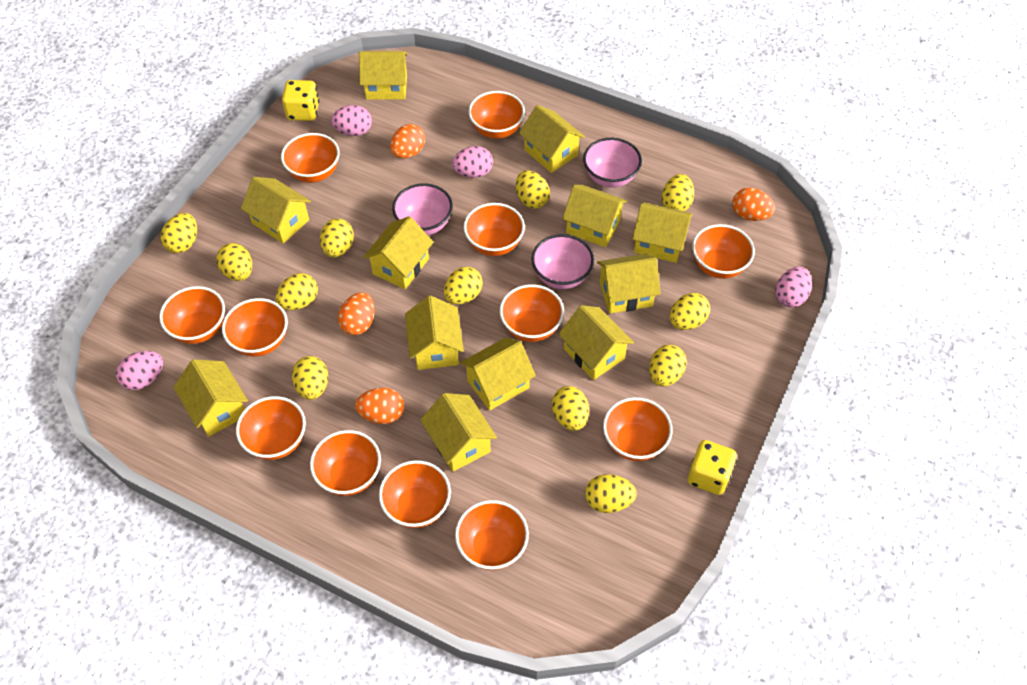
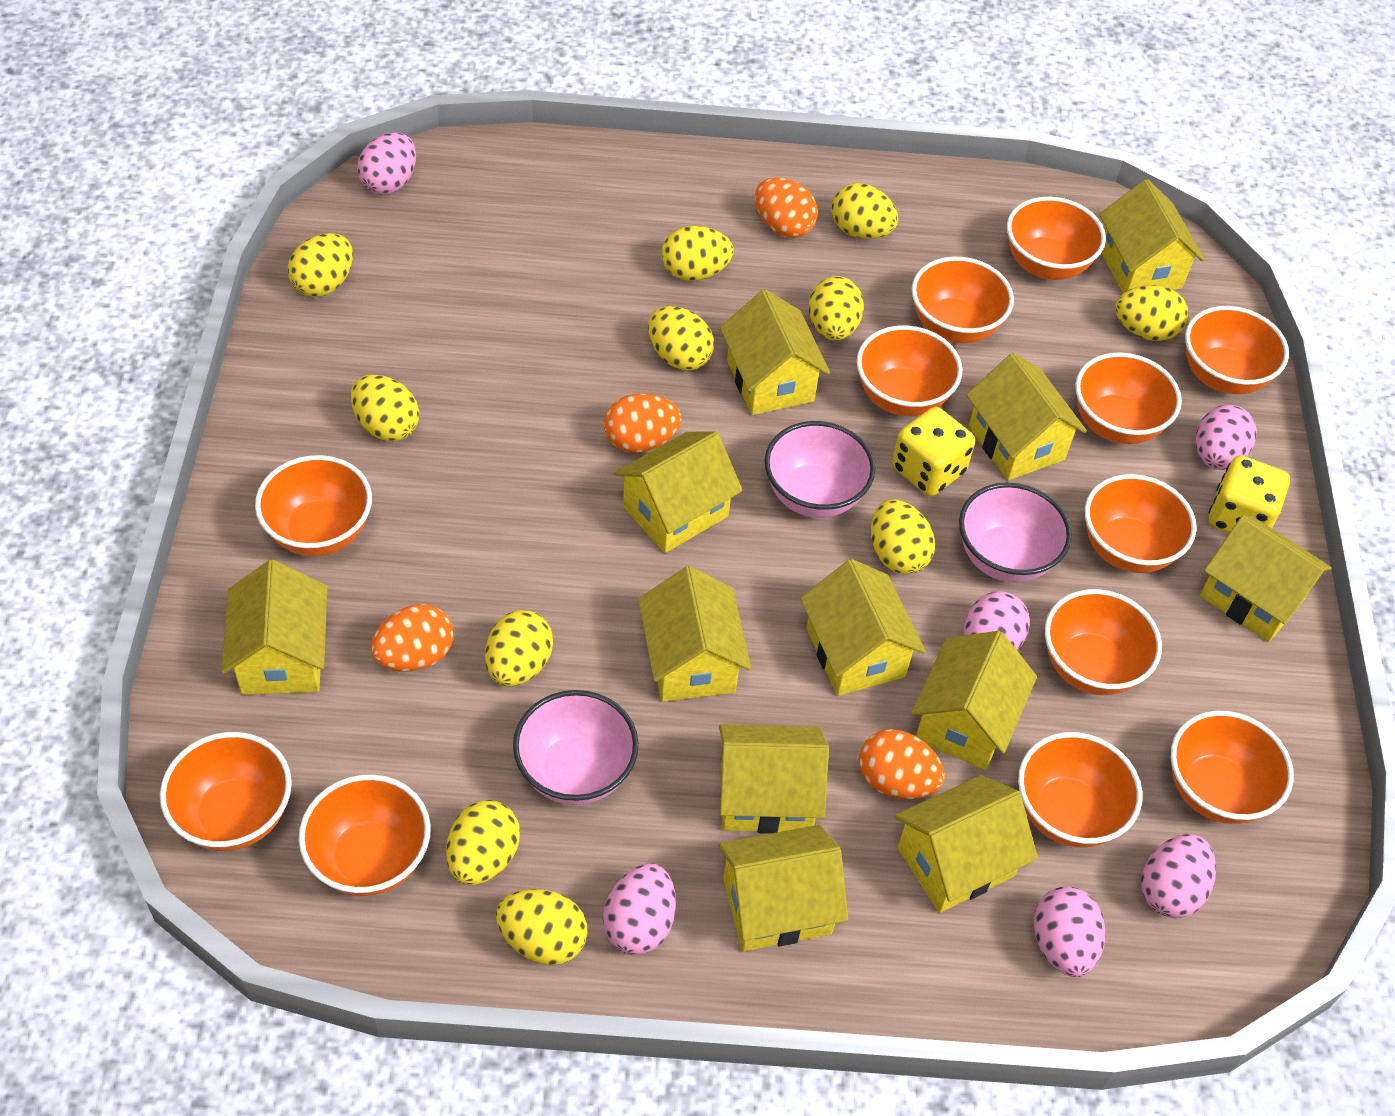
pink egg: [116,351,163,390] [331,105,372,136] [452,146,493,178] [775,267,812,308] = 4 -> [357,132,416,195] [603,863,676,955] [963,591,1030,650] [1034,886,1105,977] [1141,834,1216,918] [1196,404,1257,470] = 6
yellow egg: [161,213,197,253] [216,243,252,281] [275,273,318,310] [292,356,328,400] [320,219,354,257] [444,267,483,305] [516,170,550,209] [552,386,589,431] [585,474,637,513] [649,345,687,387] [662,174,694,211] [670,293,710,330] = 12 -> [288,233,353,297] [351,374,419,442] [446,800,520,885] [485,610,553,687] [496,889,588,965] [648,306,714,371] [661,226,734,281] [809,276,864,340] [831,183,898,239] [871,499,935,575] [1115,285,1189,341] = 11

